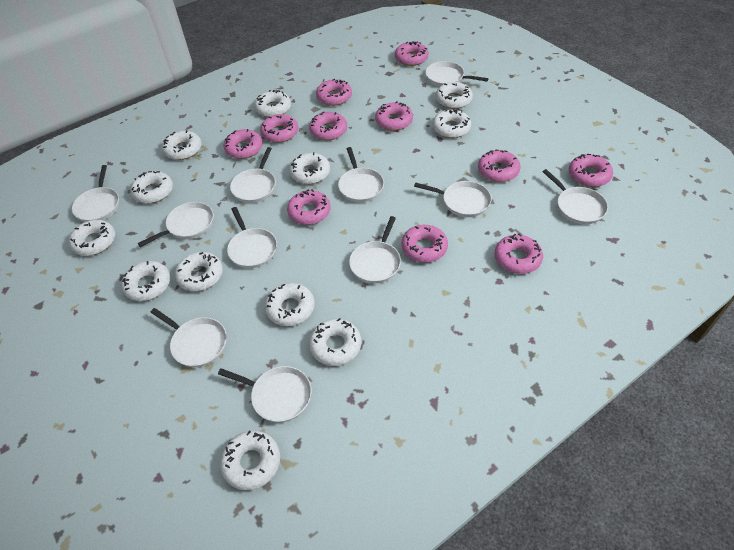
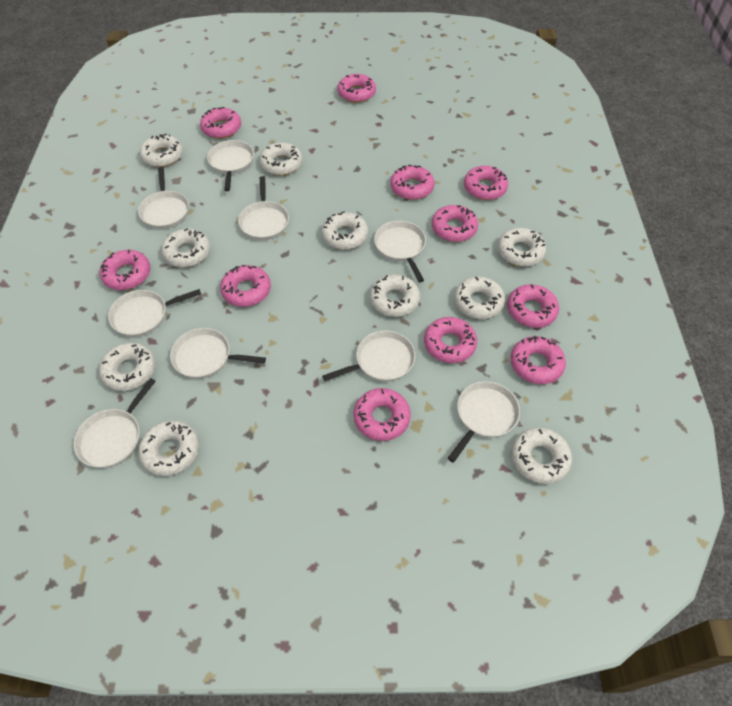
white donut: [69,220,115,256] [121,261,170,301] [130,171,173,203] [162,130,202,160] [175,252,223,291] [220,431,280,491] [254,90,291,117] [265,283,314,326] [289,152,330,184] [309,318,361,366] [432,109,471,138] [436,82,473,109] = 12 -> [99,343,156,391] [138,420,199,476] [139,134,183,167] [161,228,210,267] [259,143,302,175] [322,212,368,250] [370,274,420,317] [454,277,505,319] [498,228,546,266] [511,427,572,484] = 10
white pan: [72,165,119,222] [138,202,214,247] [150,308,227,367] [218,366,312,422] [227,207,277,268] [230,147,276,203] [338,147,384,202] [349,216,401,283] [414,181,492,217] [425,61,489,86] [542,169,608,224] = 11 -> [74,378,156,468] [108,289,201,337] [138,167,189,229] [170,328,266,379] [207,140,254,191] [238,176,289,240] [322,330,415,382] [374,221,426,282] [448,381,520,463] = 9

